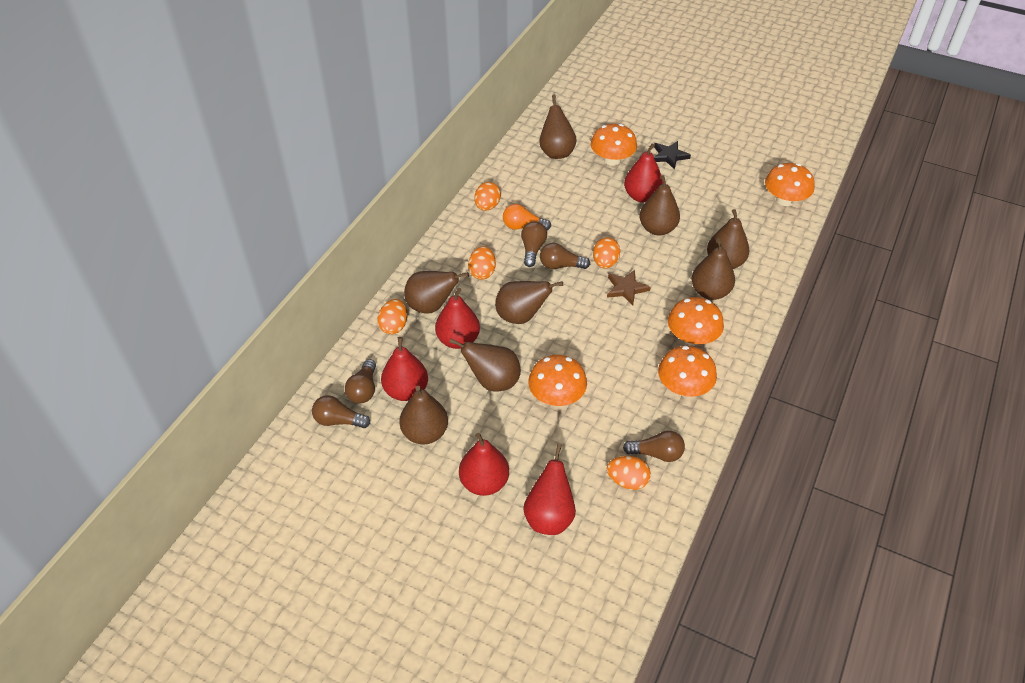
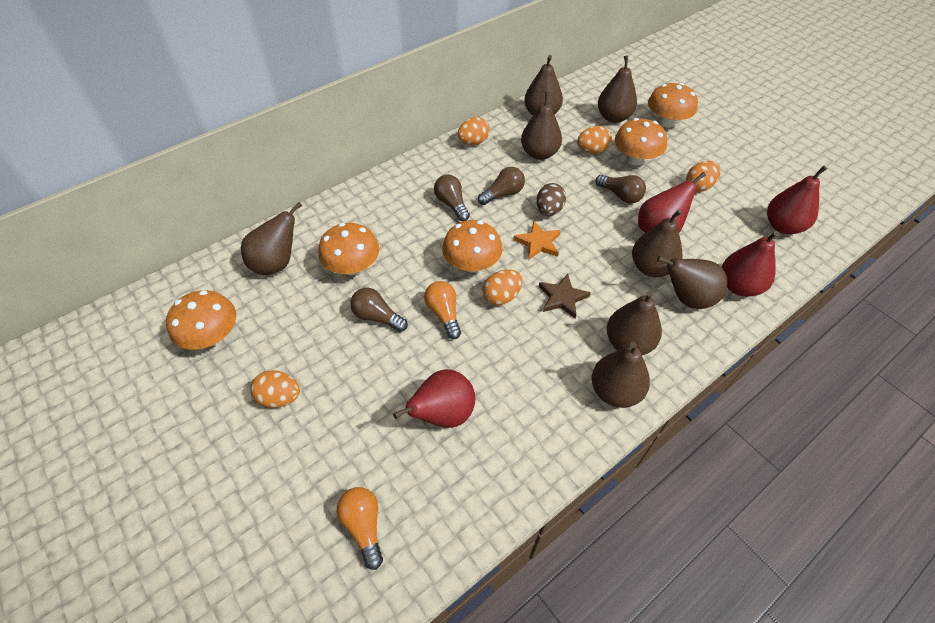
black star: [654,141,691,170] = 1 -> none = 0
brown egg: none = 0 -> [536,183,566,216] = 1
brown light bulb: [312,395,370,428] [345,359,376,404] [521,221,547,267] [540,243,590,269] [623,430,685,462] = 5 -> [350,288,408,332] [434,175,470,221] [478,167,525,205] [595,175,646,203] = 4
orange light bulb: [503,204,551,230] = 1 -> [337,487,383,570] [424,281,461,339] = 2
orange star: none = 0 -> [513,221,561,260] = 1
red pear: [381,337,428,401] [435,288,480,349] [459,433,509,496] [523,444,576,535] [624,143,663,202] = 5 -> [393,369,475,428] [638,172,706,233] [722,231,779,297] [767,166,827,234] = 4

